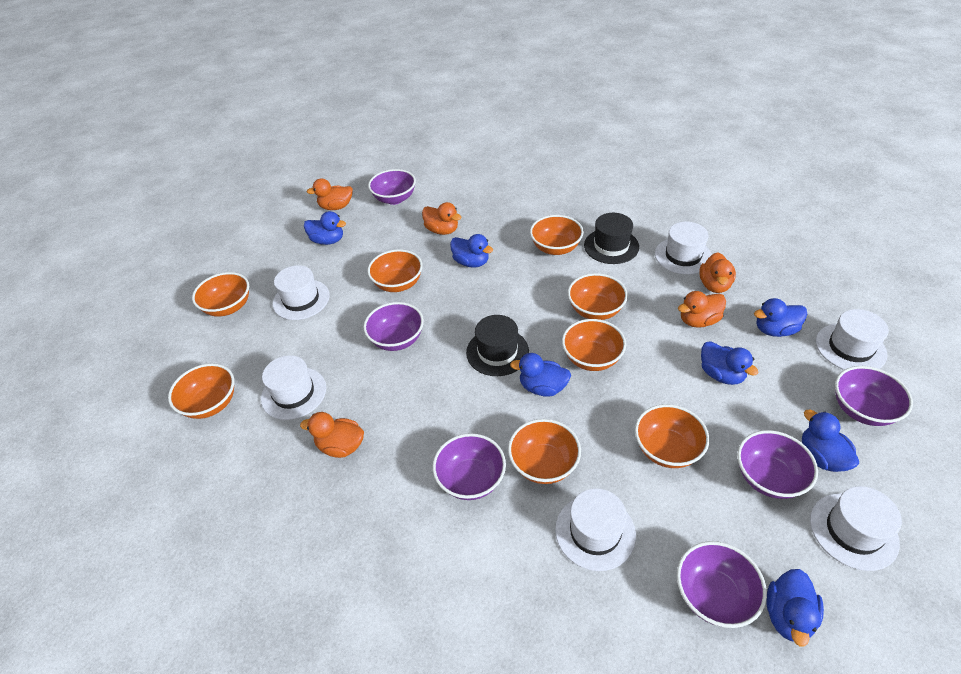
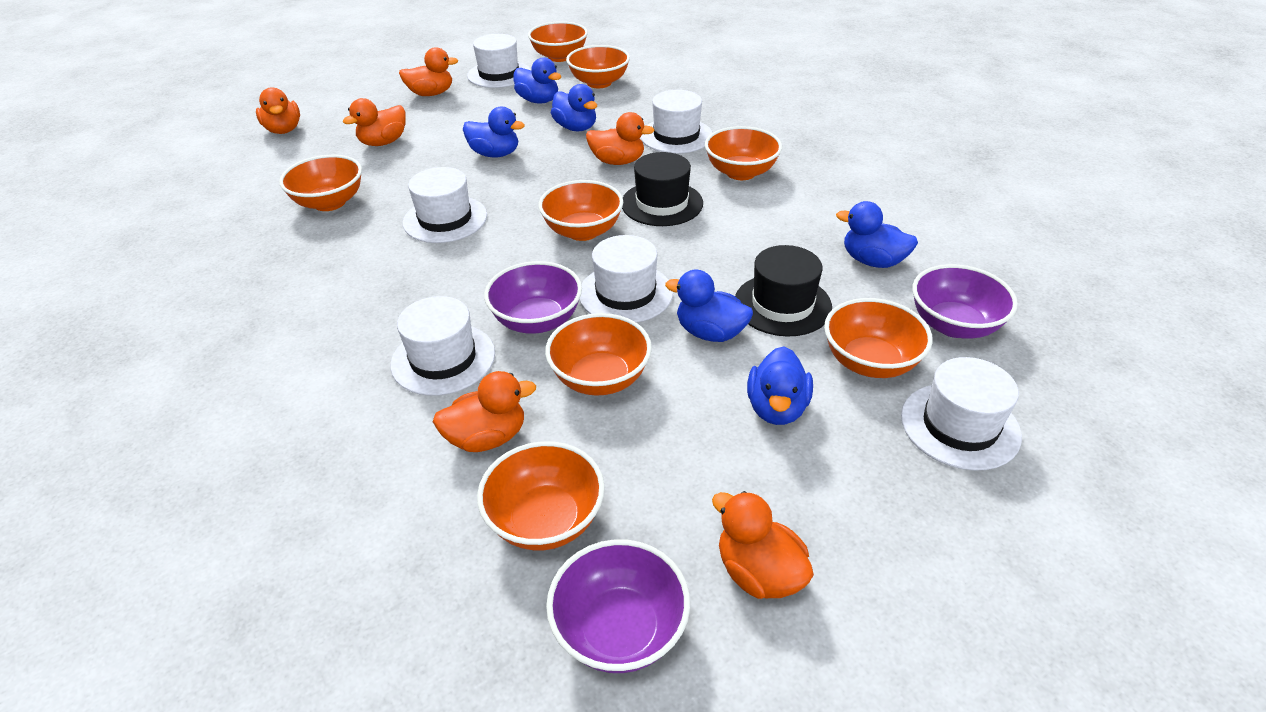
blue duck: [304,211,346,245] [450,234,493,268] [510,353,571,397] [701,341,758,385] [754,298,807,337] [766,569,824,647] [802,410,859,472] = 7 -> [463,107,525,158] [514,57,561,104] [551,84,597,132] [665,270,753,342] [747,346,813,425] [836,201,918,268] = 6
orange duck: [300,412,364,458] [307,178,353,210] [422,202,461,235] [678,291,726,328] [699,252,736,293] = 5 -> [256,87,300,134] [343,98,406,146] [399,47,459,96] [433,371,536,452] [586,112,655,165] [712,491,814,599] = 6
purple bowl: [363,302,424,351] [368,169,416,205] [433,433,506,500] [677,541,767,628] [737,430,818,499] [835,366,913,426] = 6 -> [484,261,582,334] [546,539,690,673] [913,264,1018,339] = 3

